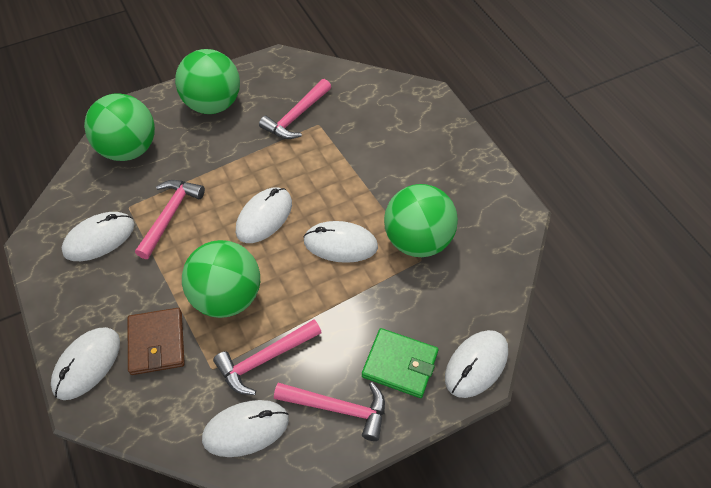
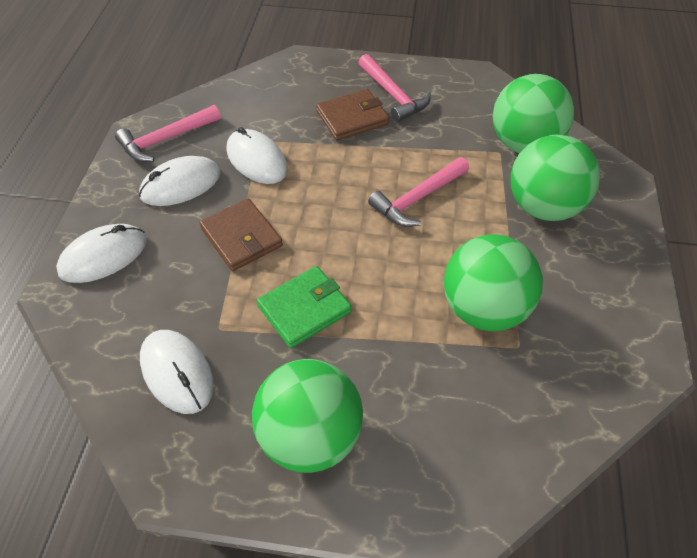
brown wallet: [127,308,185,375] = 1 -> [199,198,283,271] [316,89,389,140] = 2
pink hammer: [135,180,205,259] [213,319,322,395] [259,79,331,139] [274,382,385,441] = 4 -> [115,105,221,162] [358,54,431,122] [368,157,469,227] = 3
white mouse: [51,327,120,400] [62,212,134,261] [202,400,289,457] [236,187,292,243] [303,221,378,263] [445,330,508,398] = 6 -> [56,224,147,283] [139,156,221,206] [140,330,214,414] [227,127,288,184] = 4

